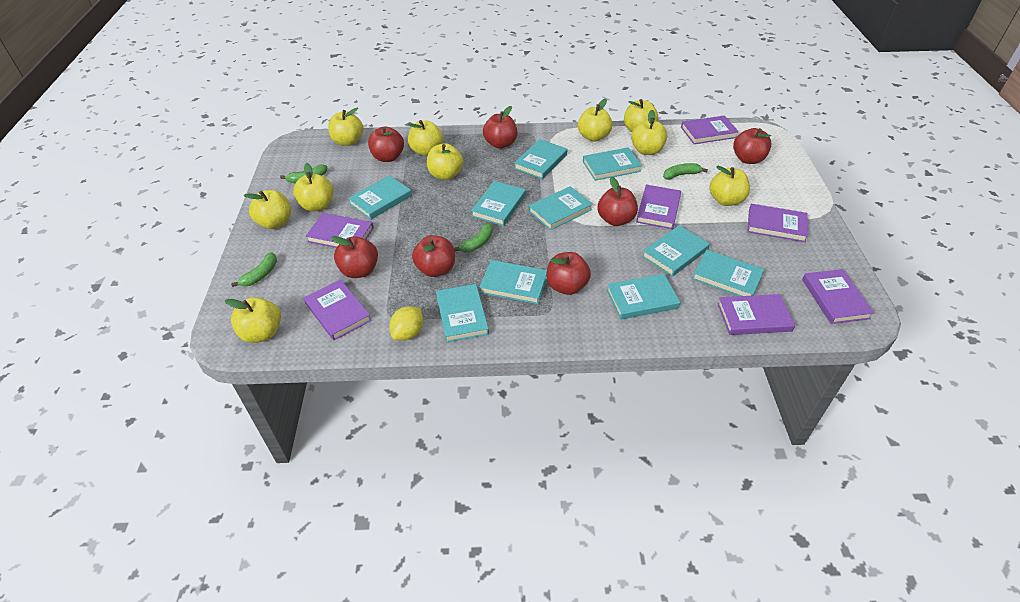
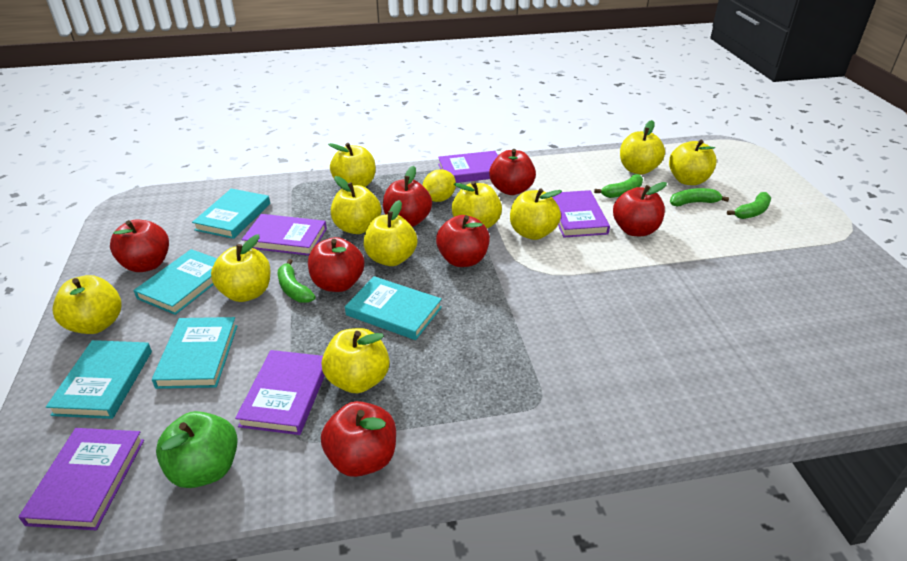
green apple: none = 0 -> [156,411,238,488] = 1
purple book: [304,279,372,341] [306,213,374,248] [636,184,681,229] [681,115,739,144] [717,294,795,335] [747,204,808,242] [802,269,874,324] = 7 -> [19,428,144,530] [235,350,325,435] [242,214,327,256] [438,151,498,183] [552,190,610,238] = 5
turquoise book: [348,175,412,220] [436,284,489,342] [471,181,526,226] [479,260,547,304] [514,139,567,179] [529,186,593,230] [583,147,642,181] [607,274,680,320] [642,225,710,277] [692,250,764,296] = 10 -> [46,340,152,419] [133,249,217,315] [152,317,237,389] [192,189,270,239] [345,276,442,340] = 5

